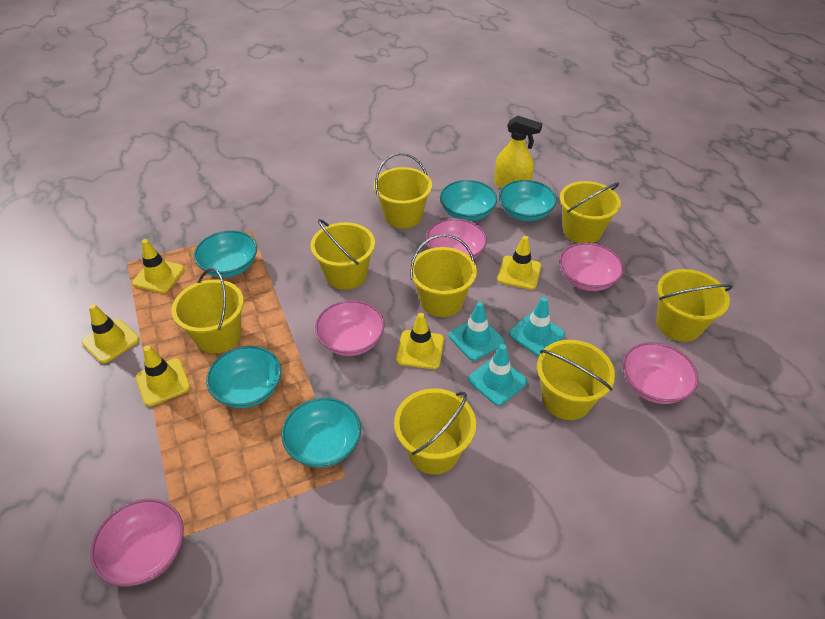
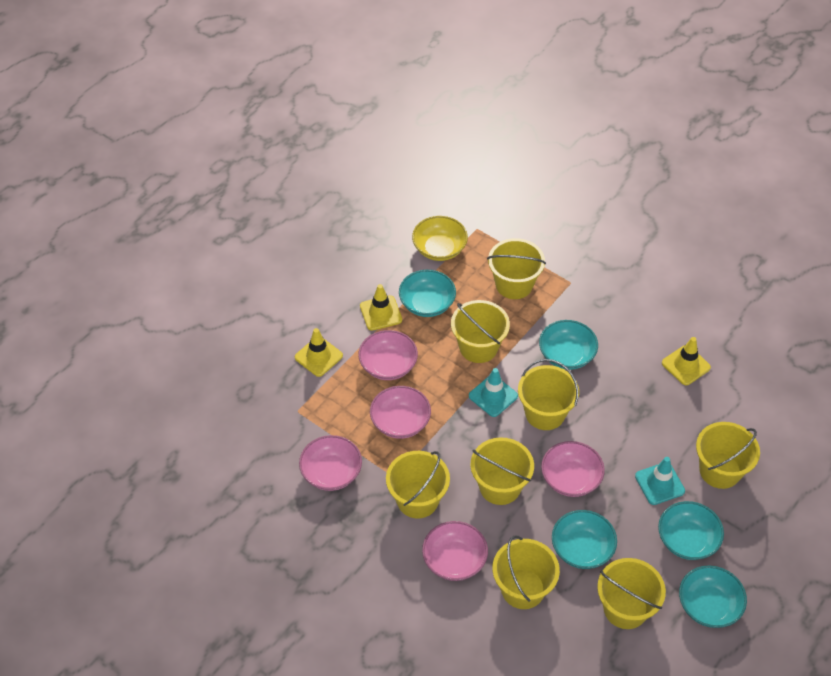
turquoise traffic cone: [449,302,504,361] [468,344,527,406] [509,297,565,356] = 3 -> [469,368,518,417] [635,457,685,505] = 2
yellow bowl: none = 0 -> [412,216,468,261] = 1
yellow spray bottle: [494,115,543,189] = 1 -> none = 0
yellow traffic cone: [82,304,140,363] [132,239,185,293] [136,346,191,406] [396,313,444,369] [497,236,541,290] = 5 -> [295,328,343,377] [360,284,402,331] [662,337,711,385] = 3

